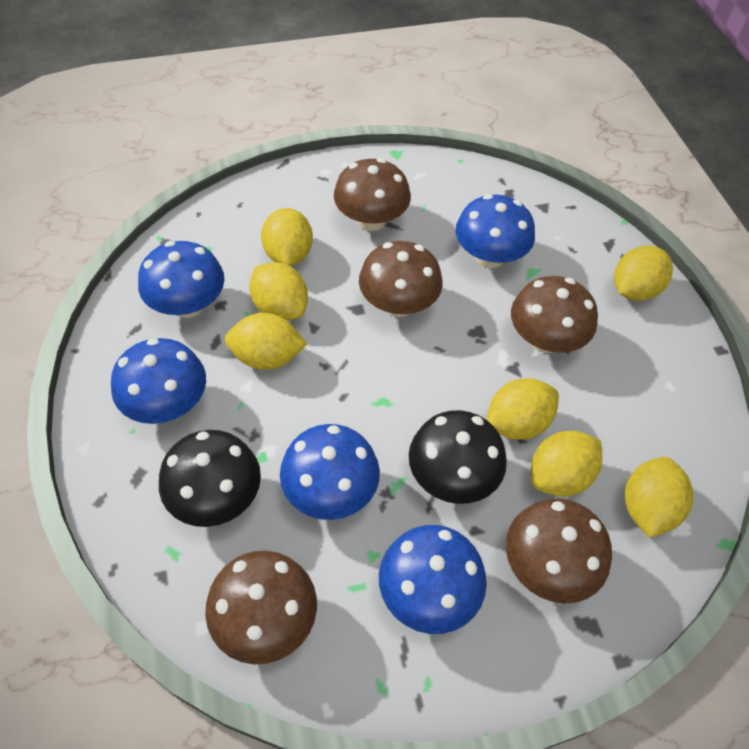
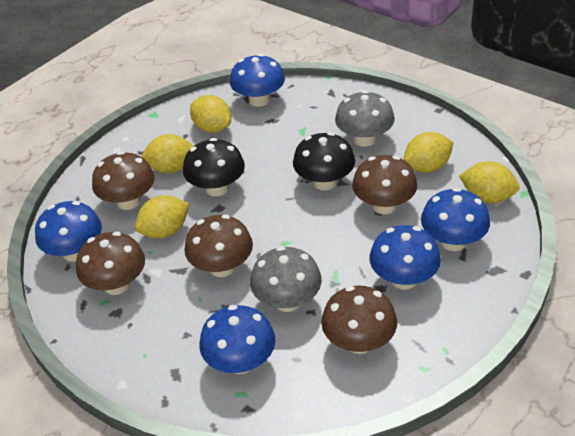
grey mushroom: none = 0 -> [250,246,322,312] [335,90,395,147] = 2
yellow lemon: [225,313,307,370] [249,262,308,320] [261,208,313,266] [487,378,559,440] [531,431,602,497] [614,245,673,301] [625,457,693,538] = 7 -> [135,195,189,239] [142,134,193,173] [190,95,231,133] [403,132,453,173] [459,161,520,203] = 5

